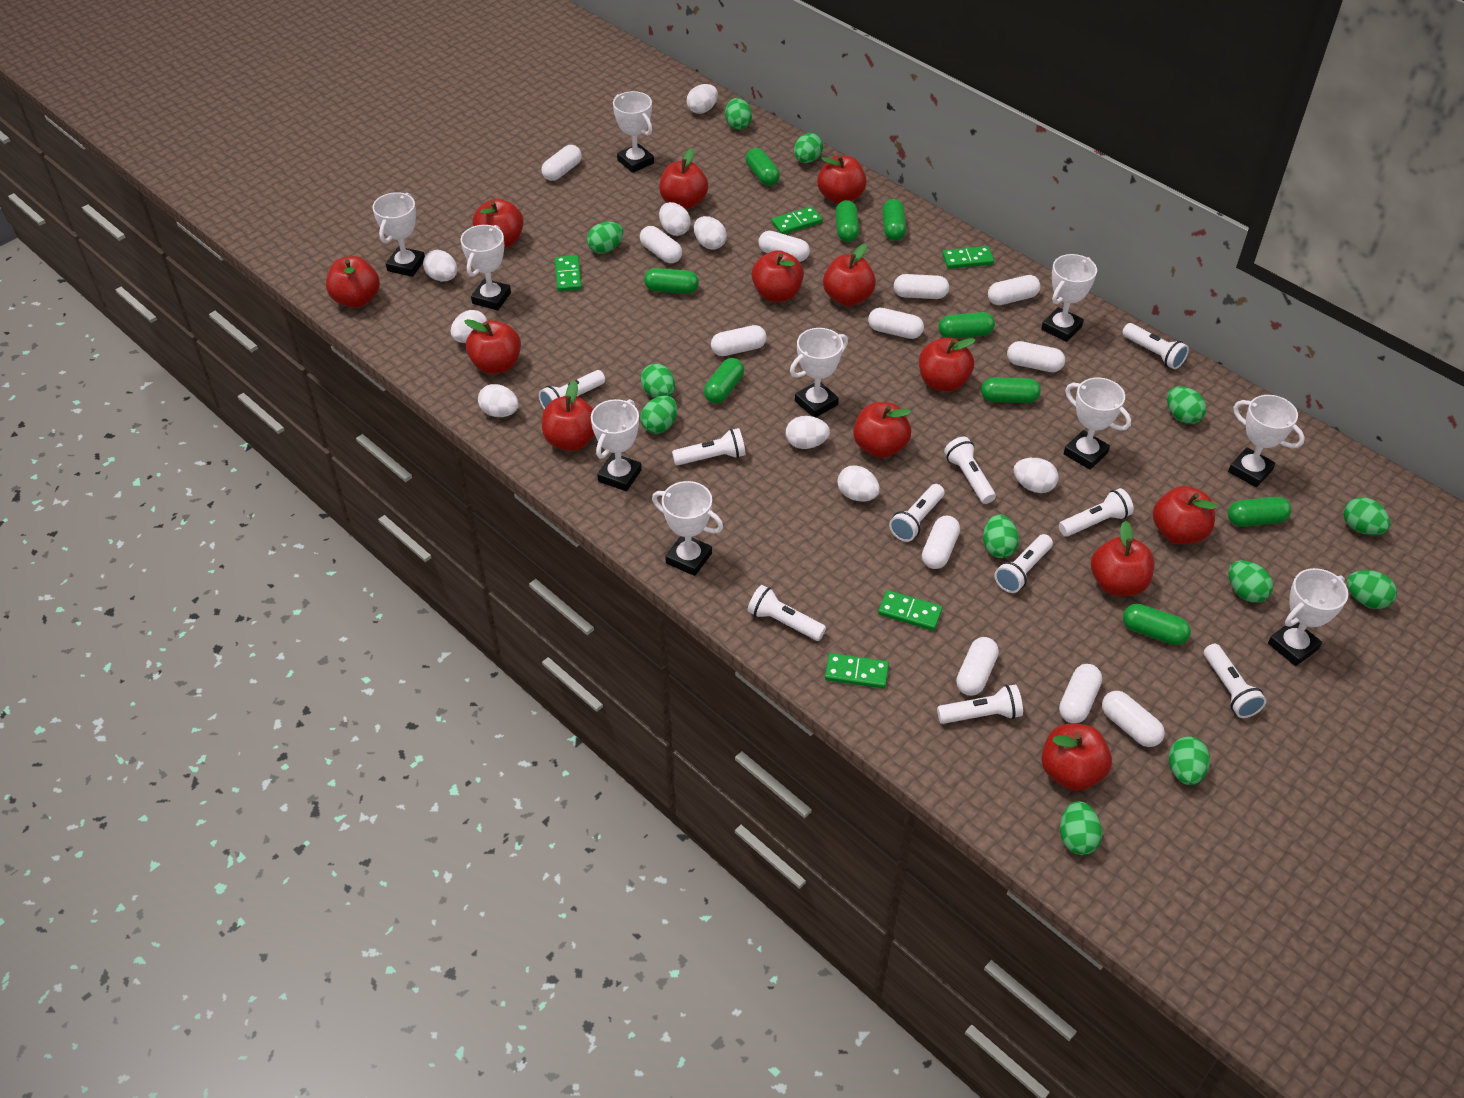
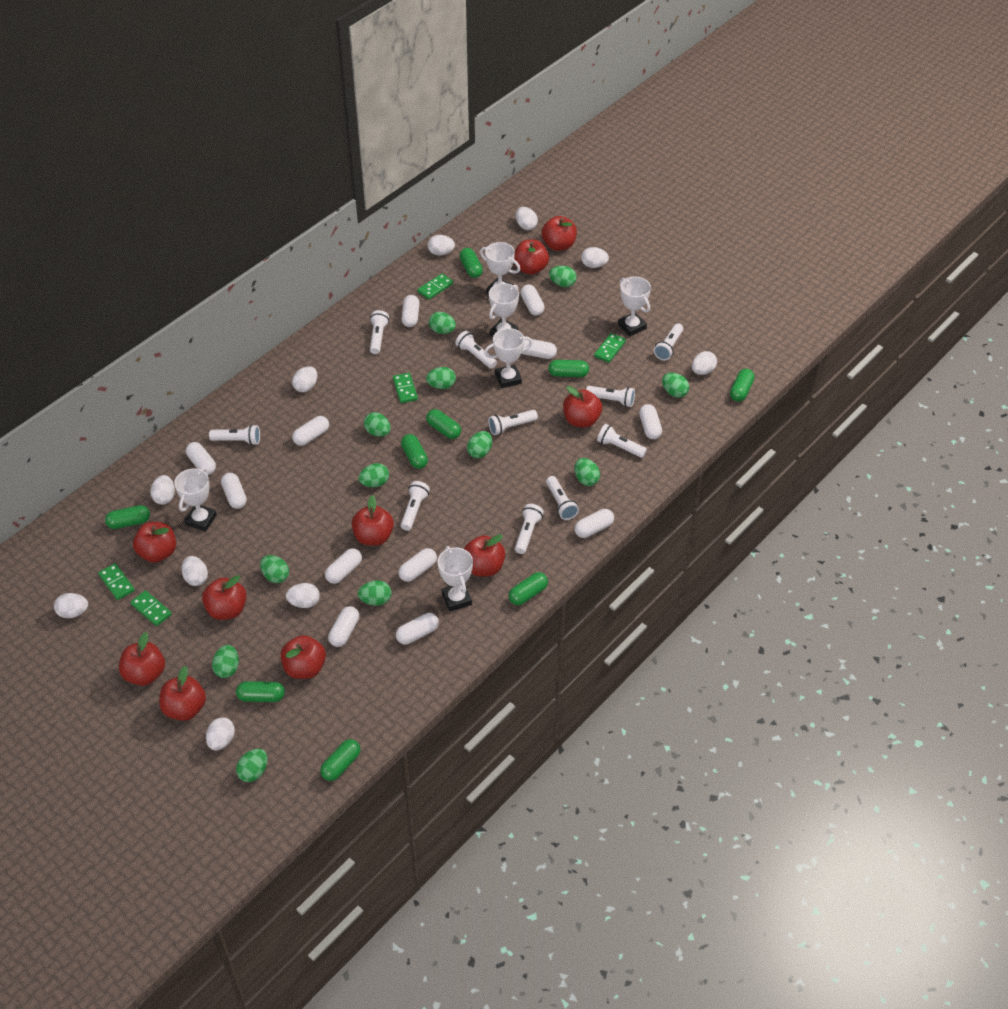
red apple: [326,256,380,308] [464,319,521,374] [473,199,524,248] [542,380,595,451] [659,148,708,210] [751,250,804,302] [817,155,867,204] [823,244,876,306] [853,402,911,458] [919,338,976,392] [1041,724,1112,791] [1091,521,1154,596] [1153,486,1217,544] = 13 -> [119,632,165,686] [133,522,176,563] [159,666,206,721] [202,575,247,620] [281,635,326,679] [352,495,394,546] [464,534,505,577] [514,239,549,275] [542,216,577,251] [563,386,602,428] = 10
white egg: [423,250,457,281] [451,310,487,343] [478,384,519,417] [659,202,691,236] [687,84,718,114] [694,216,727,250] [786,416,830,449] [837,465,880,501] [1013,458,1059,493] = 9 -> [54,593,88,618] [150,475,175,505] [182,556,208,586] [206,717,235,750] [286,583,320,608] [292,366,317,392] [428,235,455,255] [516,207,538,230] [581,247,609,268] [692,351,717,375] = 10
white trophy: [372,192,425,277] [460,225,511,310] [591,399,641,491] [613,91,654,173] [652,481,723,576] [790,328,848,417] [1041,254,1097,342] [1064,377,1131,470] [1228,395,1305,488] [1268,568,1348,666] = 10 -> [174,468,217,531] [438,546,473,612] [480,242,520,295] [484,328,533,388] [489,283,519,337] [618,277,651,336] = 6

